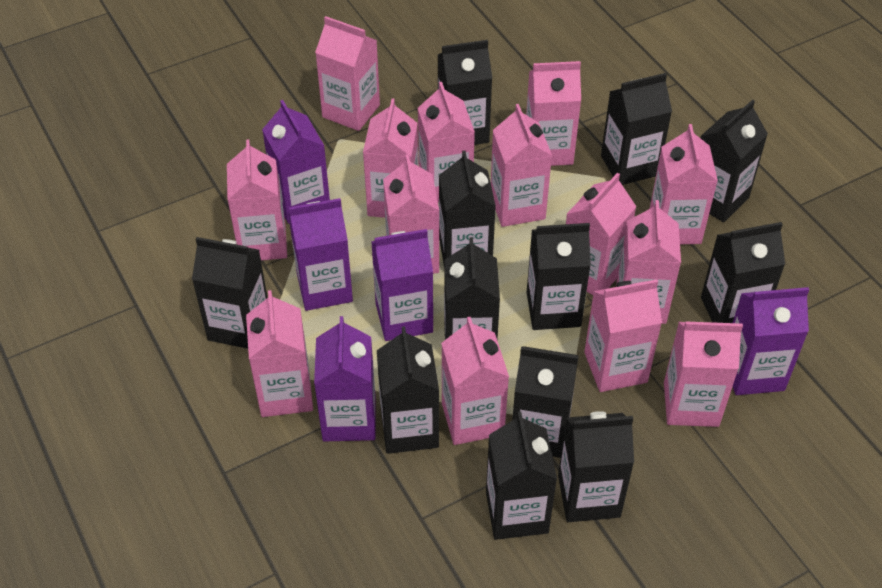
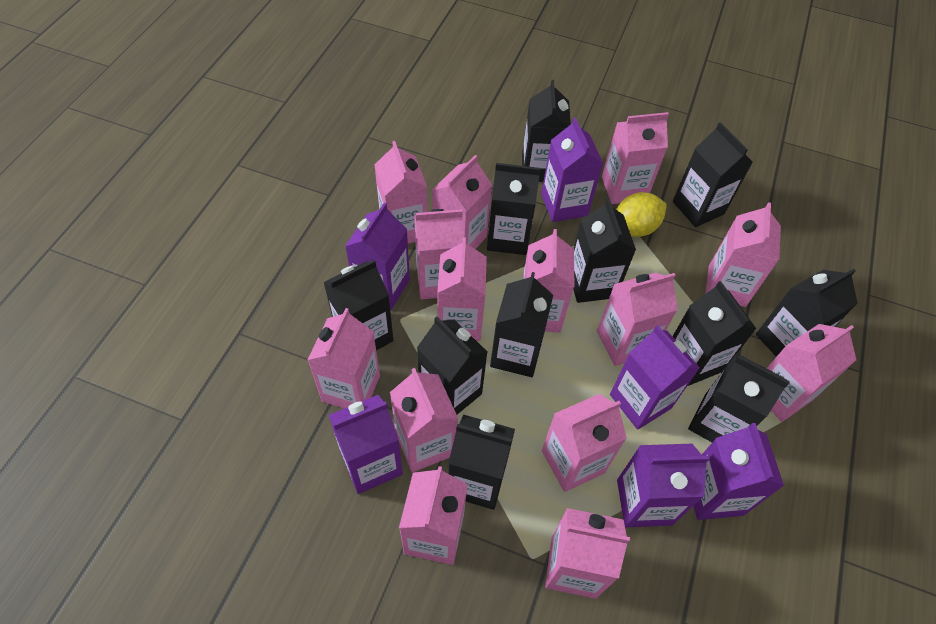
black carton: [192,237,267,349] [377,326,439,454] [438,40,492,145] [439,151,496,263] [444,237,500,340] [486,411,557,540] [512,346,579,458] [527,223,591,330] [558,411,634,522] [601,73,672,185] [701,100,768,222] [701,222,785,323] = 12 -> [323,260,394,350] [417,317,488,414] [448,415,515,510] [487,163,541,255] [490,272,553,377] [522,80,571,182] [573,199,636,303] [672,281,756,386] [673,122,753,227] [688,353,790,442] [756,269,858,357] = 11
purple carton: [262,100,330,224] [288,198,353,311] [314,316,376,441] [371,229,433,341] [733,287,809,395] = 5 -> [329,395,403,494] [345,203,410,310] [541,117,603,222] [610,325,700,430] [617,444,710,527] [694,423,784,520] = 6
yellow lemon: none = 0 -> [616,192,667,237] = 1

